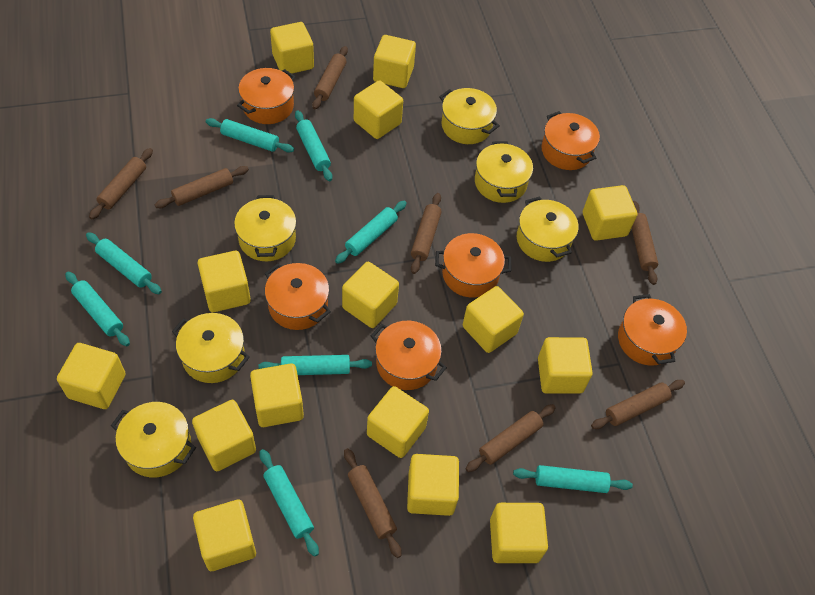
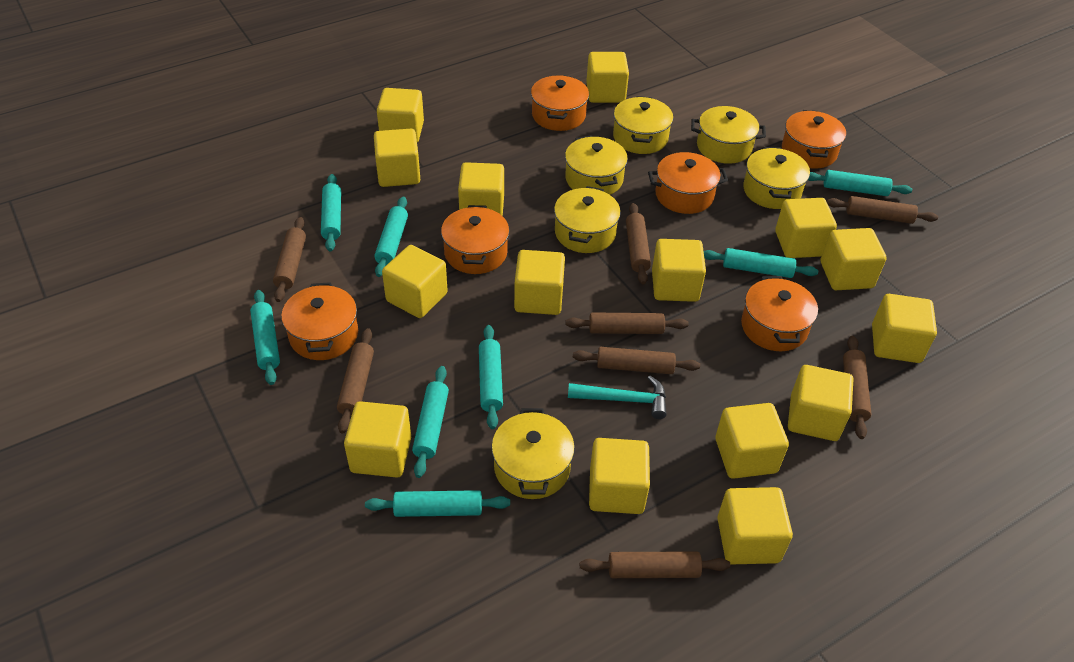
turquoise hammer: none = 0 -> [568,376,667,419] = 1

